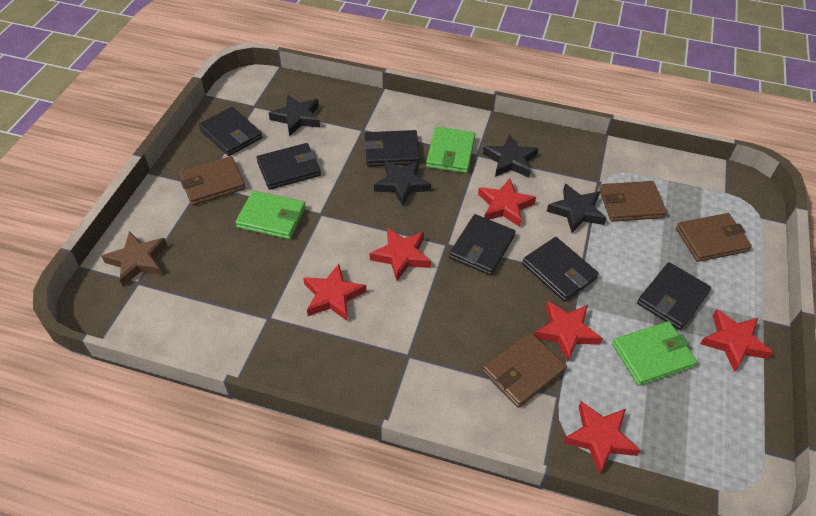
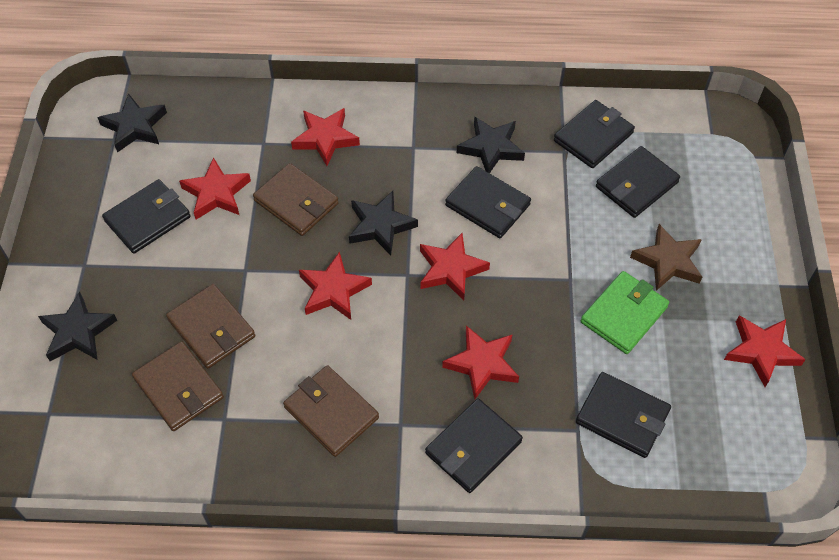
green wallet: [235,191,306,239] [426,127,475,173] [612,321,697,386] = 3 -> [581,271,669,354] = 1

